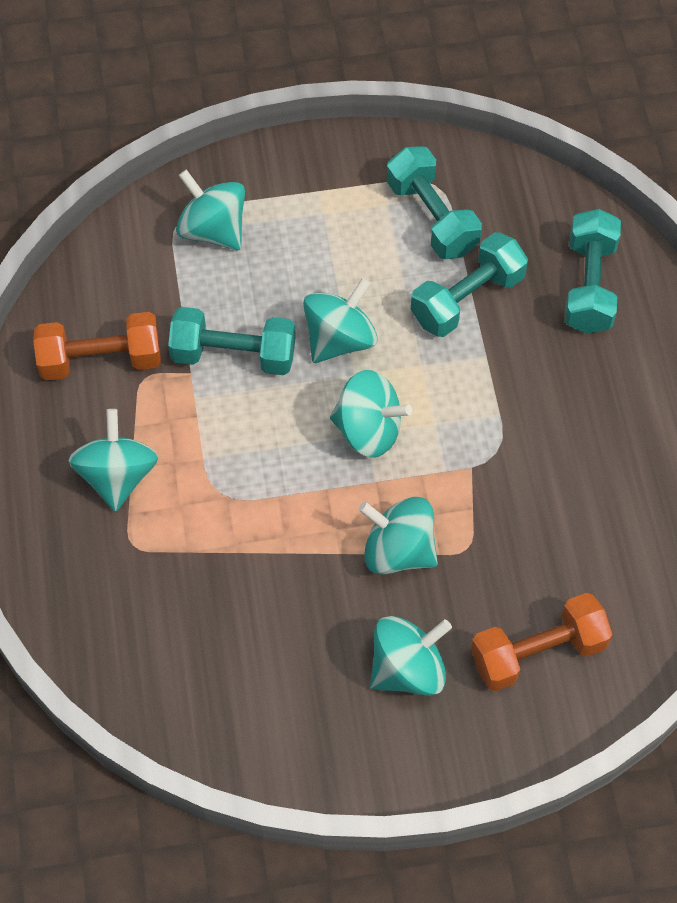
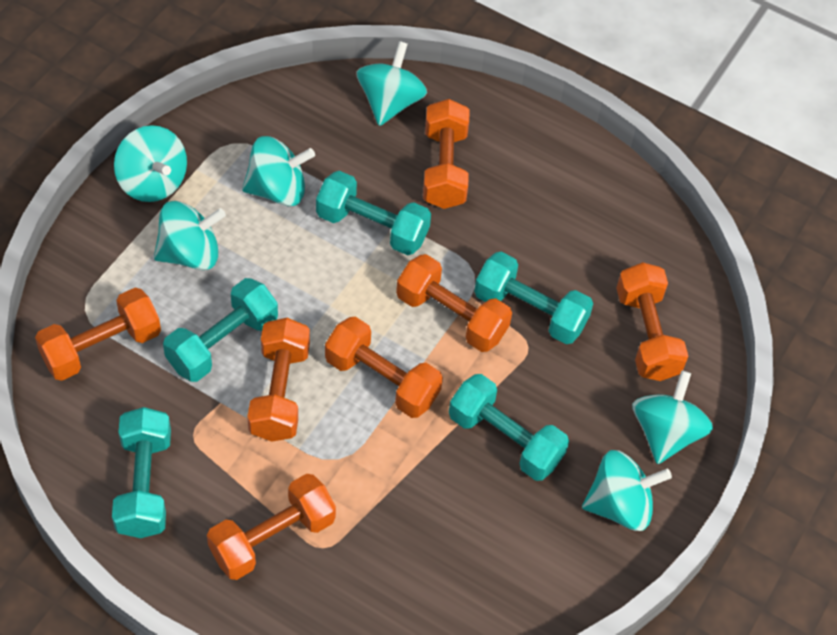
orange dumbbell: [33,312,161,381] [471,593,613,691] = 2 -> [35,288,161,381] [207,474,336,580] [247,318,310,442] [325,317,443,418] [396,254,512,352] [423,99,469,209] [616,262,688,381] = 7
turquoise dumbbell: [168,307,296,375] [387,146,482,259] [411,232,528,337] [565,209,621,334] = 4 -> [112,407,171,538] [163,278,278,382] [316,171,431,255] [449,374,569,481] [474,252,593,344] = 5

